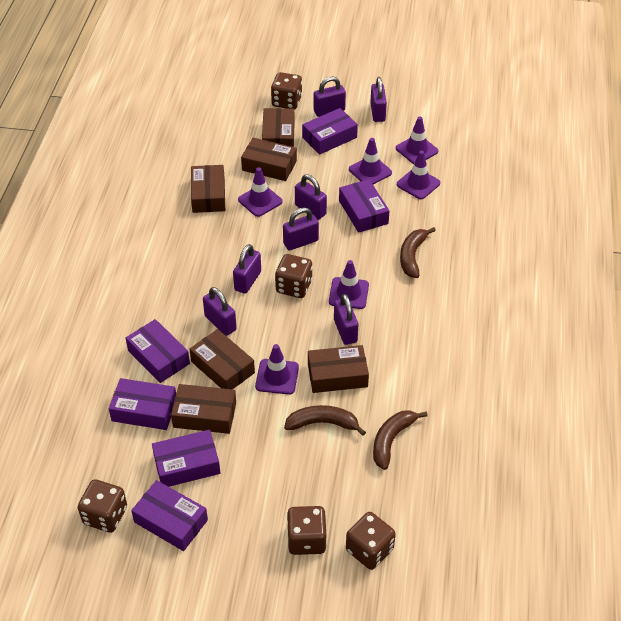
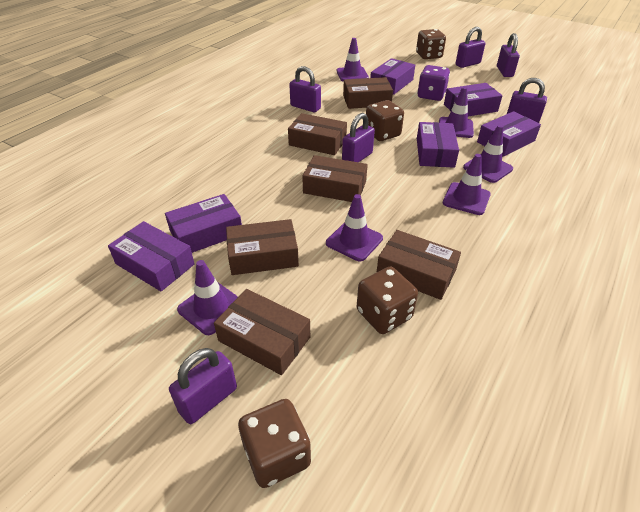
brown banana: [284,405,366,436] [373,410,428,470] [400,227,436,278] = 3 -> none = 0
brown dice: [78,479,127,533] [271,72,302,109] [275,254,312,298] [287,506,327,555] [346,512,396,570] = 5 -> [238,399,311,488] [357,267,418,334] [366,100,404,141] [416,29,446,59] = 4
purple dice: none = 0 -> [418,65,450,101] = 1
purple padlock: [203,287,237,336] [233,244,261,294] [283,207,319,251] [295,174,327,220] [314,76,346,117] [334,294,358,345] [370,77,387,122] = 7 -> [169,348,237,424] [289,66,321,112] [342,113,375,162] [456,27,485,68] [497,33,520,77] [507,78,547,123] = 6

